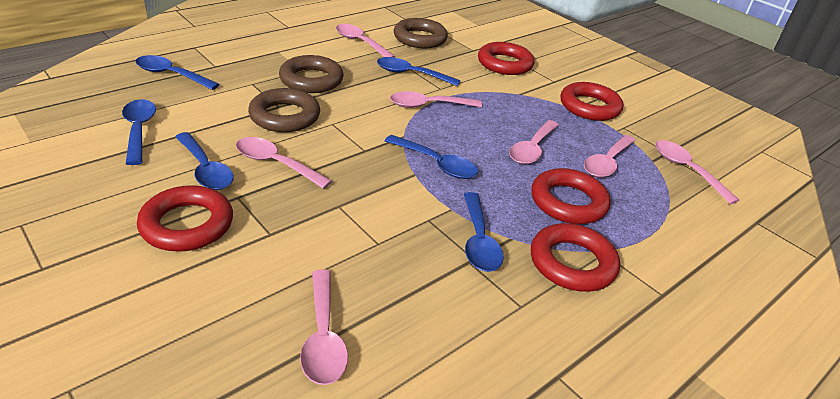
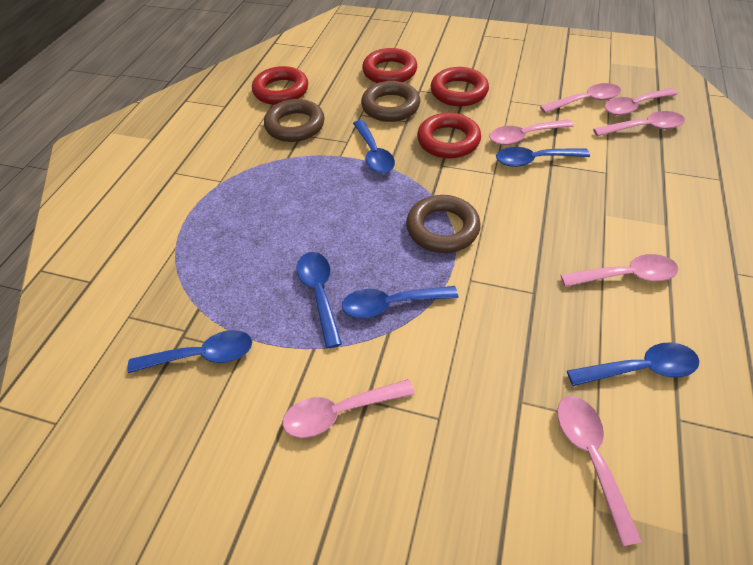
red ring: [137,185,233,252] [478,42,535,75] [531,168,611,224] [531,223,620,292] [560,82,623,121] = 5 -> [252,66,308,105] [362,48,417,83] [417,113,481,158] [431,67,489,107] = 4

